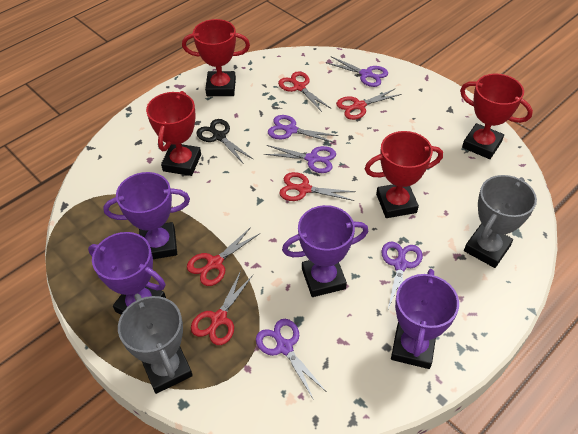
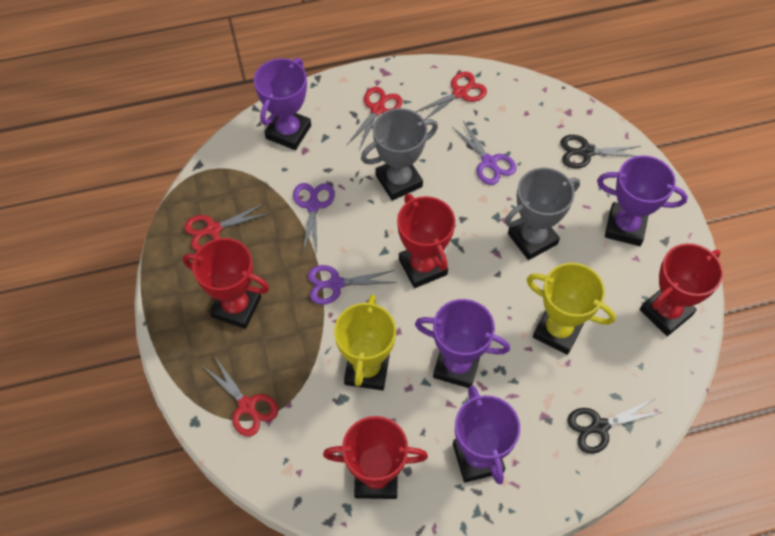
black scissors: [196,119,253,164] = 1 -> [560,135,641,169] [567,399,663,454] = 2
purple scissors: [256,319,326,400] [264,145,336,173] [268,115,338,143] [327,56,388,87] [381,241,423,309] = 5 -> [293,183,335,255] [308,265,397,305] [452,121,517,185] = 3
red scissors: [187,227,259,286] [191,271,253,345] [278,71,330,112] [279,172,356,201] [336,89,401,120] = 5 -> [184,203,270,251] [204,357,278,437] [347,87,402,150] [416,72,487,120] = 4
yellow trophy: none = 0 -> [334,294,396,391] [526,263,616,355] = 2

